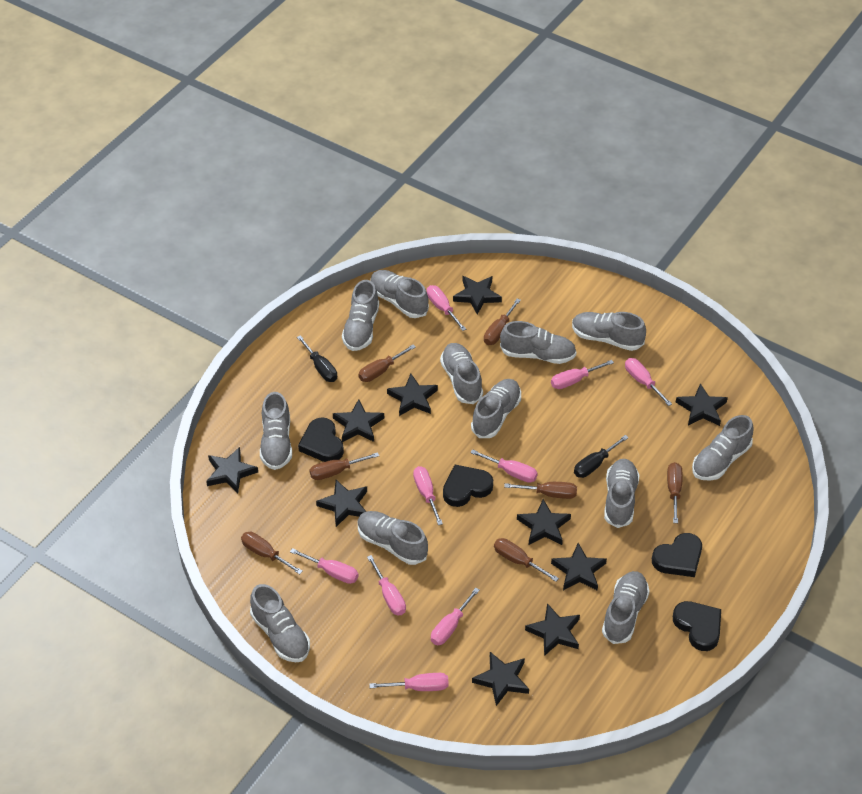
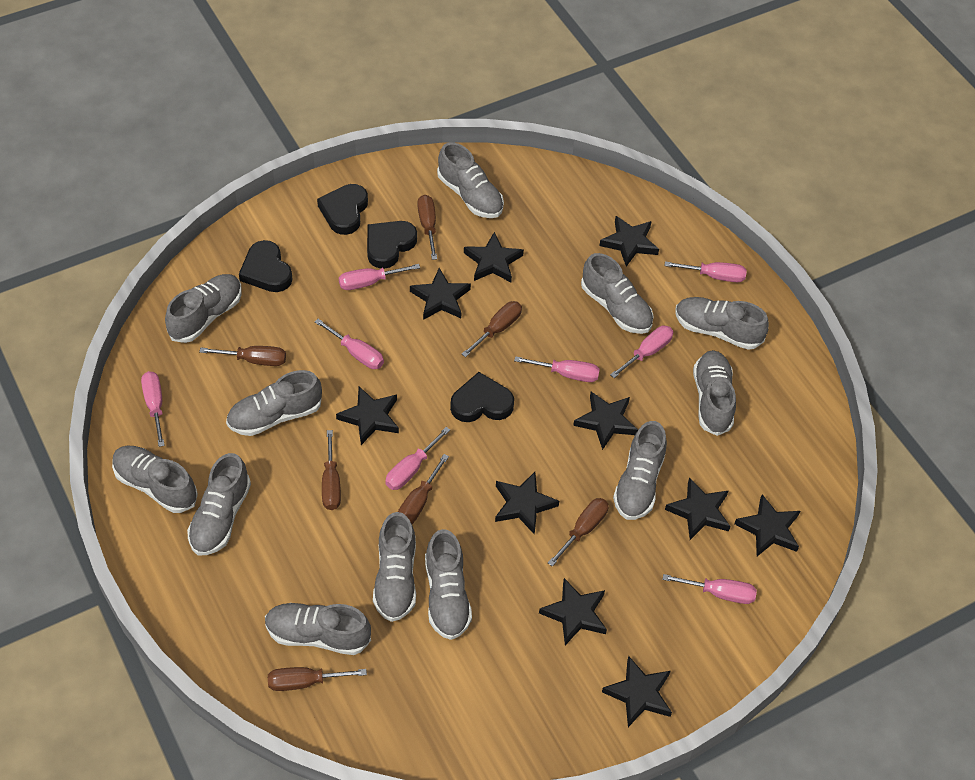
black screwdriver: [297,335,337,382] [574,435,629,478] = 2 -> none = 0
pink screwdriver: [290,548,359,584] [367,555,406,616] [369,673,449,691] [413,466,443,525] [427,285,466,331] [431,588,480,645] [470,449,538,483] [551,360,614,389] [625,358,672,406] = 9 -> [141,371,165,447] [315,319,384,369] [339,264,420,290] [385,427,450,490] [514,356,600,382] [610,326,674,378] [662,574,757,604] [665,262,747,282] = 8

